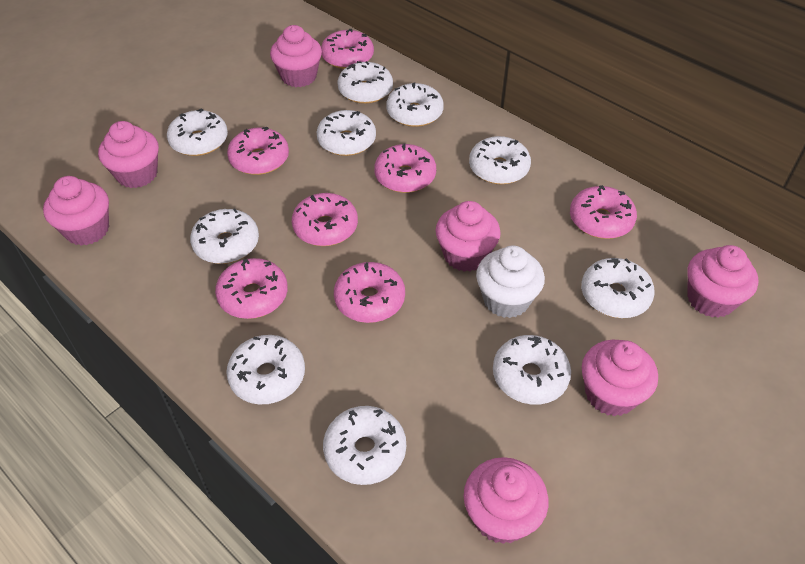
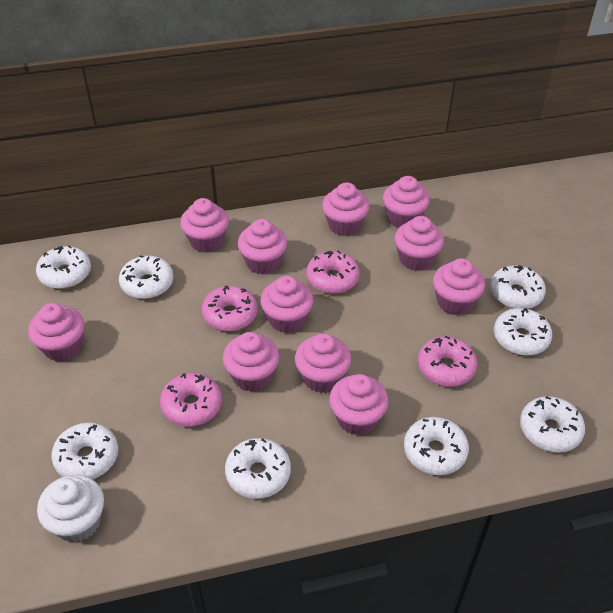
pink cupcake: [43,176,109,246] [98,121,159,188] [270,25,322,87] [436,201,501,272] [464,457,548,544] [582,340,658,416] [687,245,758,318] = 7 -> [28,303,84,362] [180,198,229,253] [223,332,279,392] [238,219,287,275] [260,276,313,333] [295,333,351,393] [322,182,369,236] [329,374,389,435] [383,176,430,228] [394,216,444,271] [433,258,485,315] = 11
pink donut: [215,258,288,319] [227,127,289,175] [292,193,358,246] [321,29,374,69] [334,262,405,323] [374,144,436,193] [570,185,637,239] = 7 -> [160,373,222,427] [201,285,258,331] [306,250,360,294] [417,336,477,387] = 4
white donut: [167,109,228,156] [190,209,259,264] [226,335,305,405] [316,110,376,156] [323,406,406,485] [337,61,393,104] [386,82,444,127] [469,136,531,184] [493,335,571,405] [581,258,655,318] = 10 -> [36,245,91,289] [51,422,118,480] [119,255,174,299] [225,438,291,499] [404,417,469,475] [490,265,546,309] [494,308,552,356] [520,396,585,453] = 8

